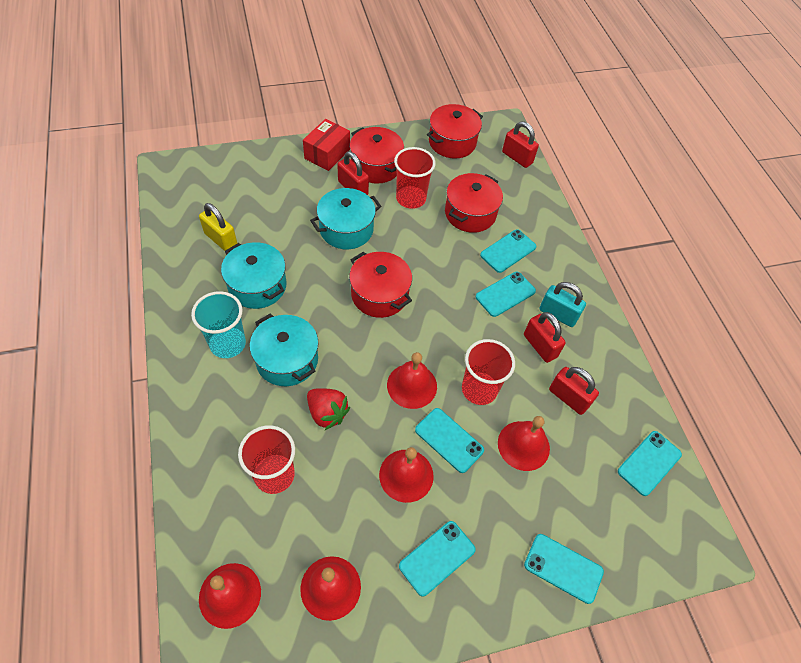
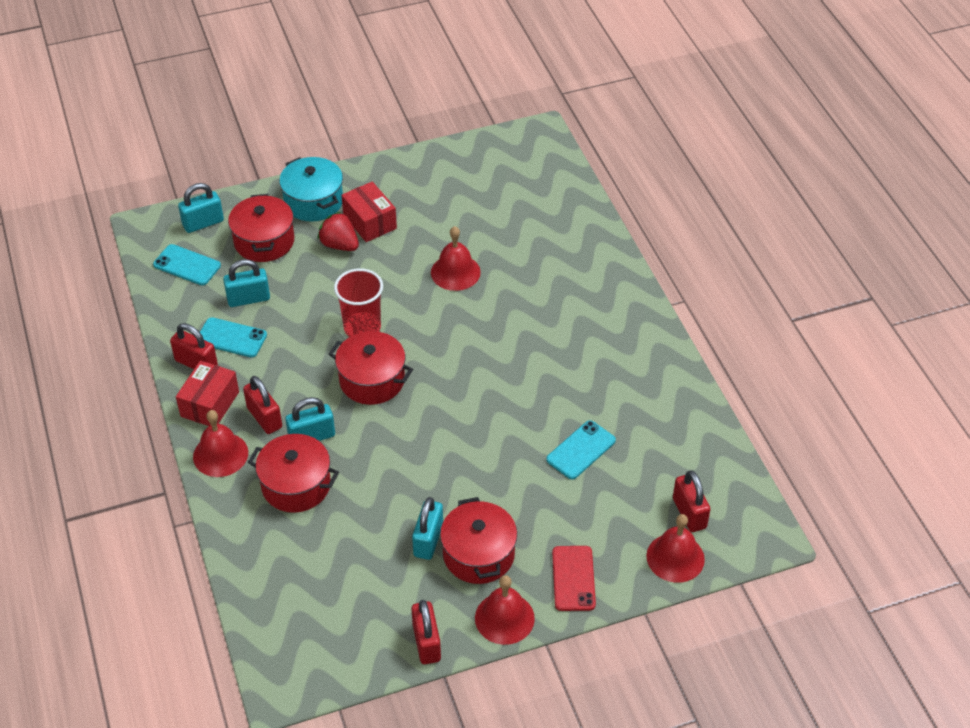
red bell: [199,563,261,629] [300,556,361,621] [379,447,434,503] [387,352,437,409] [498,416,550,471] = 5 -> [193,410,248,477] [431,226,481,291] [475,575,535,645] [646,514,705,583] = 4
red box: [303,119,350,171] = 1 -> [176,360,239,426] [341,182,397,242] = 2
red cup: [238,425,295,494] [394,147,436,209] [462,339,515,405] = 3 -> [334,268,383,337] = 1
red phone: none = 0 -> [552,546,596,611] = 1
turquoise cup: [191,291,246,358] = 1 -> none = 0
turquoise padlock: [539,282,586,327] = 1 -> [178,183,224,233] [223,259,270,307] [285,397,335,441] [412,497,443,560] = 4
turquoise phone: [399,521,476,597] [415,408,484,473] [476,272,536,317] [480,229,536,273] [524,534,604,604] [618,431,682,496] = 6 -> [153,244,221,285] [200,317,267,357] [546,420,616,479] = 3
turquoise pot: [221,242,286,309] [250,314,319,386] [310,188,381,249] = 3 -> [279,157,343,222] = 1
yellow padlock: [199,203,237,251] = 1 -> none = 0

